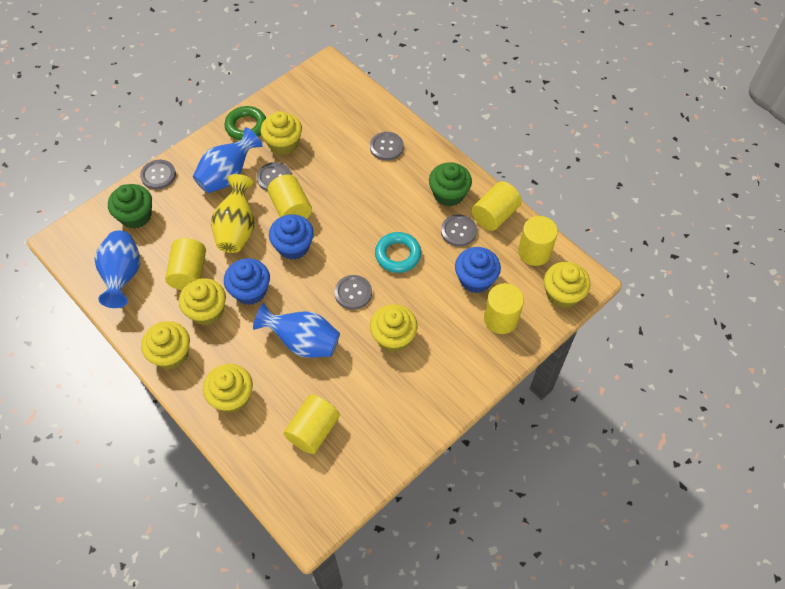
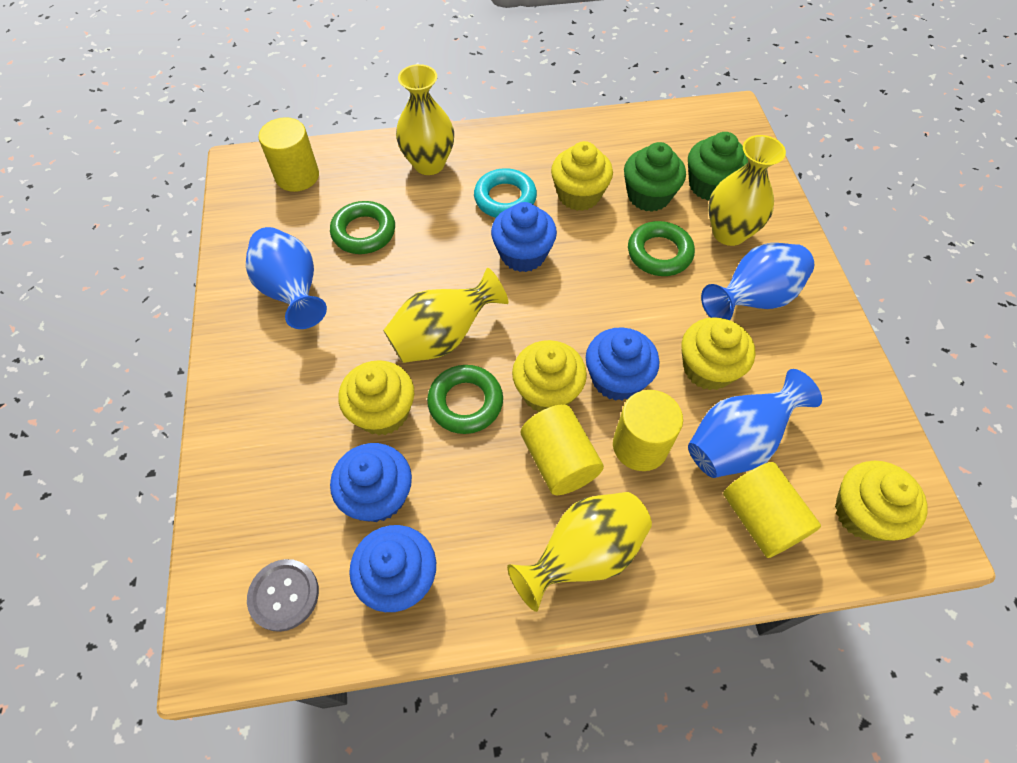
blue cupcake: [224,258,270,305] [269,214,314,260] [455,247,501,293] = 3 -> [330,443,412,522] [349,525,436,612] [491,202,557,272] [586,327,659,401] = 4
green ring: [224,106,266,141] = 1 -> [330,201,395,254] [427,365,503,434] [628,221,695,276] = 3
grey button: [140,160,176,189] [257,162,291,191] [334,275,372,310] [370,132,404,161] [441,214,477,247] = 5 -> [247,559,319,632] = 1
yellow cupcake: [141,321,190,369] [179,278,226,325] [203,364,253,413] [261,111,302,155] [370,304,418,352] [544,262,590,308] = 6 -> [338,360,414,436] [512,340,587,413] [551,141,613,211] [681,317,756,390] [835,461,928,541] = 5
yellow cylinder: [165,238,206,290] [267,174,312,219] [284,395,340,454] [472,181,522,231] [484,283,524,334] [518,216,558,266] = 6 -> [258,117,319,192] [521,405,604,495] [613,390,683,471] [723,462,821,558] = 4
yellow vase: [211,174,255,253] = 1 -> [383,268,508,363] [396,64,454,175] [507,492,652,612] [708,135,786,246] = 4

